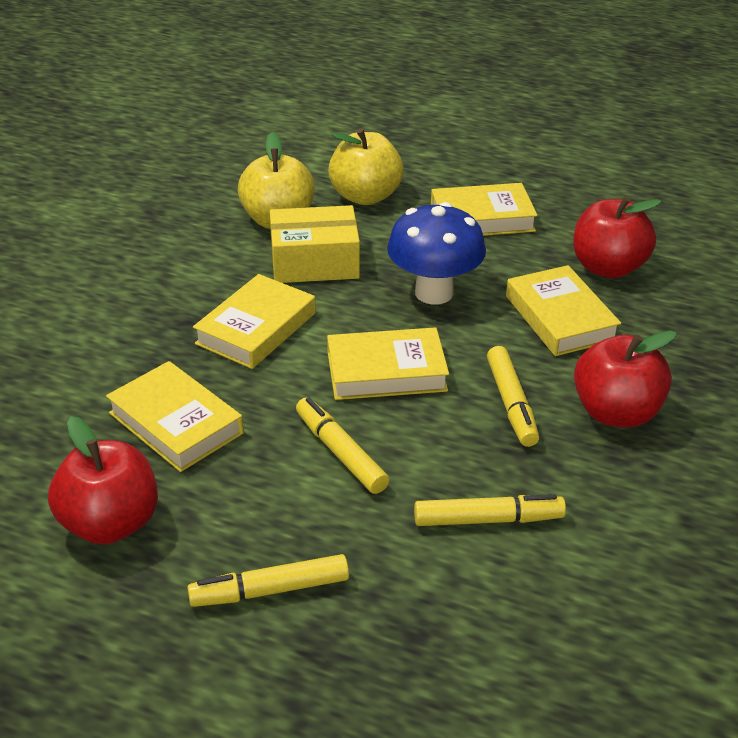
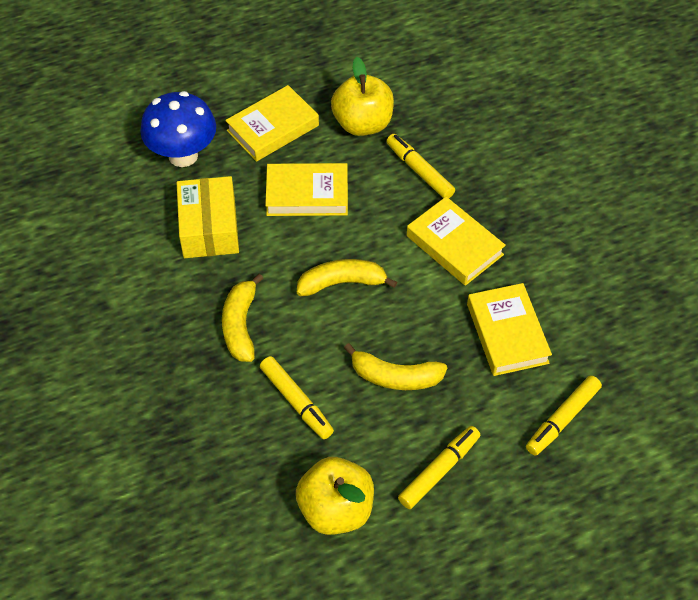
red apple: [48,417,158,545] [573,196,661,279] [574,330,677,428] = 3 -> none = 0
yellow banana: none = 0 -> [222,274,264,362] [297,259,397,296] [344,343,447,390] = 3
yellow book: [106,361,244,472] [193,274,316,369] [327,327,449,400] [431,183,538,236] [506,265,621,356] = 5 -> [225,85,319,162] [265,163,348,216] [407,197,506,286] [467,283,552,376] = 4

